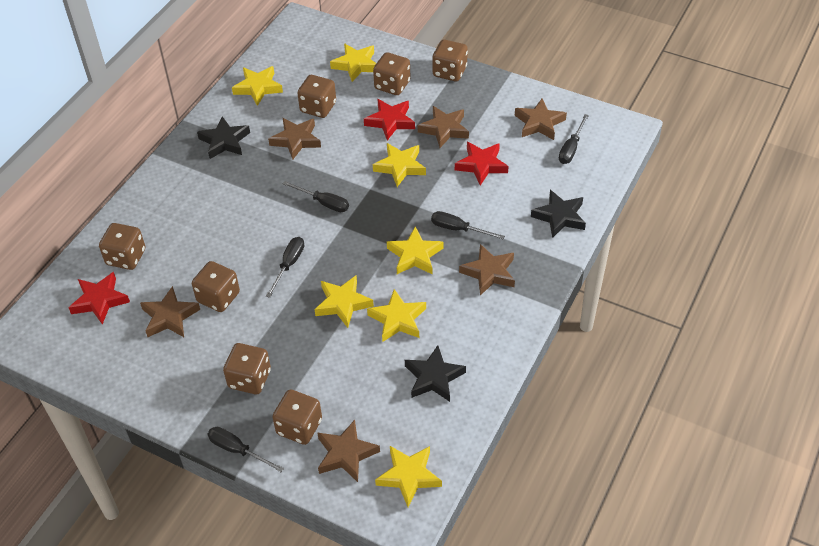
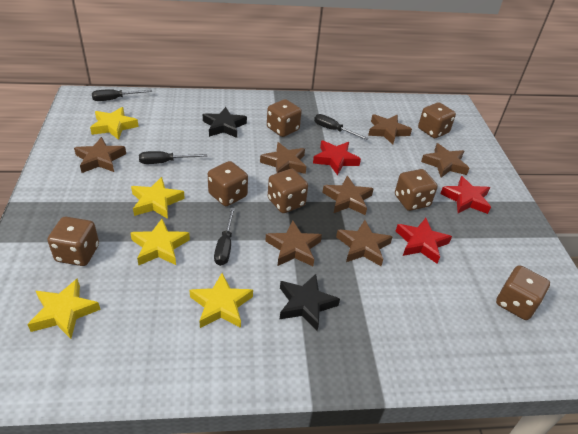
black screwdriver: [208,427,284,472] [266,237,304,298] [283,181,349,212] [431,211,505,239] [559,114,589,164] = 5 -> [92,89,152,101] [139,151,207,164] [214,208,235,266] [314,114,369,140] = 4
black star: [197,116,250,159] [405,345,466,402] [531,190,586,238] = 3 -> [203,107,247,138] [280,274,340,331] = 2
brown star: [140,286,200,337] [268,118,321,160] [317,420,380,482] [418,106,469,148] [459,244,515,295] [515,98,567,140] = 6 -> [74,137,126,173] [260,142,307,174] [265,221,322,266] [322,176,374,215] [336,220,393,266] [368,114,412,145] [421,143,469,178] = 7
yellow star: [232,66,283,106] [314,276,374,328] [330,44,376,82] [367,289,426,342] [373,143,426,187] [375,446,442,507] [387,226,443,274] = 7 -> [27,278,100,339] [90,107,139,140] [130,219,190,265] [131,177,185,219] [189,273,253,328] = 5

